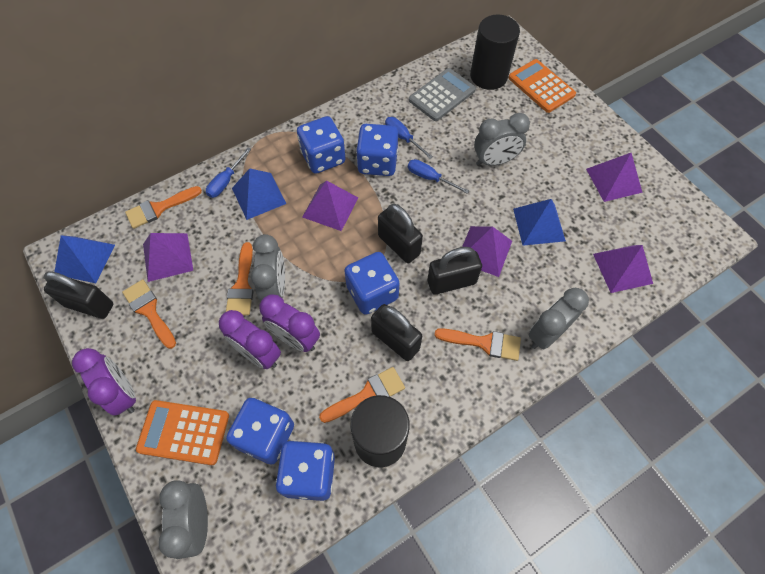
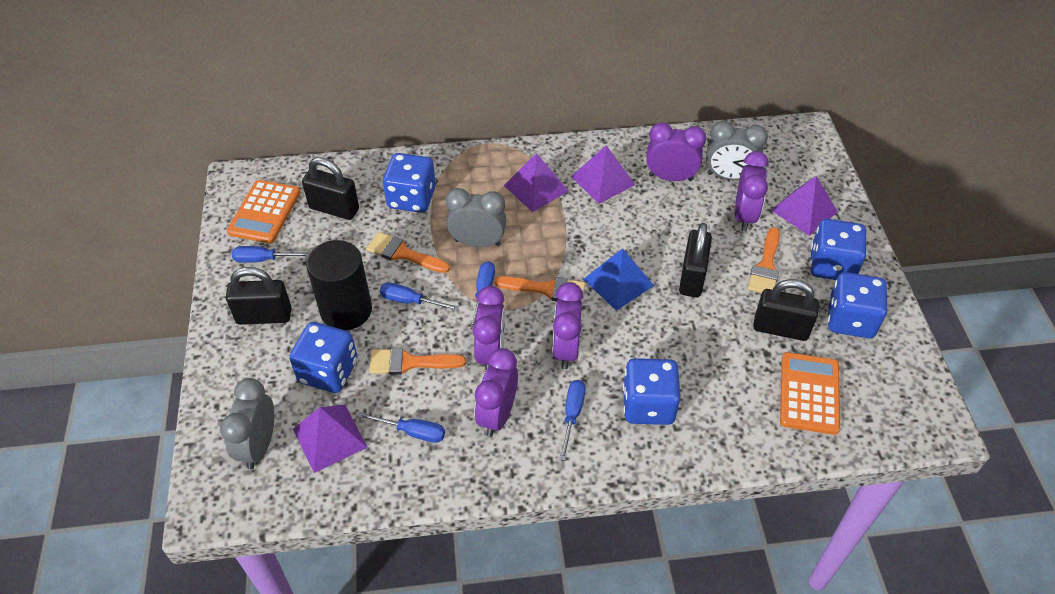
black cylinder: [350,395,410,467] [470,15,520,90] = 2 -> [306,240,372,330] = 1
blue pyramid: [54,235,115,283] [232,168,286,220] [513,199,566,246] = 3 -> [583,248,654,311] = 1
blue screwdriver: [206,148,251,198] [385,117,433,159] [408,159,469,194] = 3 -> [232,246,311,263] [357,412,445,443] [380,282,459,311] [470,261,495,329] [560,380,586,461] = 5
grey calculator: [409,68,476,121] = 1 -> none = 0
grey clock: [159,480,208,559] [251,234,285,301] [474,113,530,166] [529,288,589,349] = 4 -> [220,378,274,469] [446,188,506,247] [706,121,768,180] = 3
orange brush: [122,279,176,349] [125,186,202,229] [226,242,253,315] [319,367,405,423] [434,328,521,361] = 5 -> [366,232,450,273] [369,348,466,375] [495,276,585,302] [748,227,780,293] = 4
purple clock: [72,348,136,416] [219,310,281,369] [259,294,320,352] = 3 -> [473,286,505,369] [475,348,518,437] [552,282,584,369] [646,122,706,181] [735,151,769,231] = 5
purple pyramid: [143,233,193,282] [302,180,358,231] [462,226,512,277] [586,153,642,202] [593,245,653,293] = 5 -> [293,405,368,473] [504,153,569,212] [571,145,635,204] [771,176,838,236] = 4

